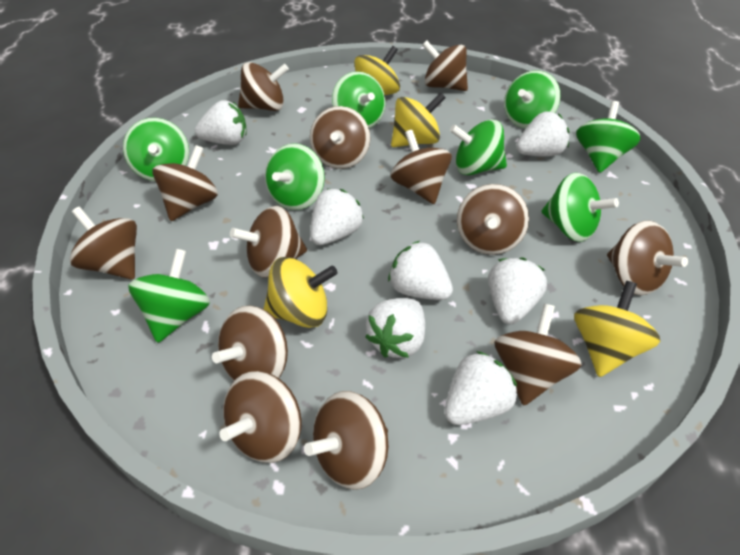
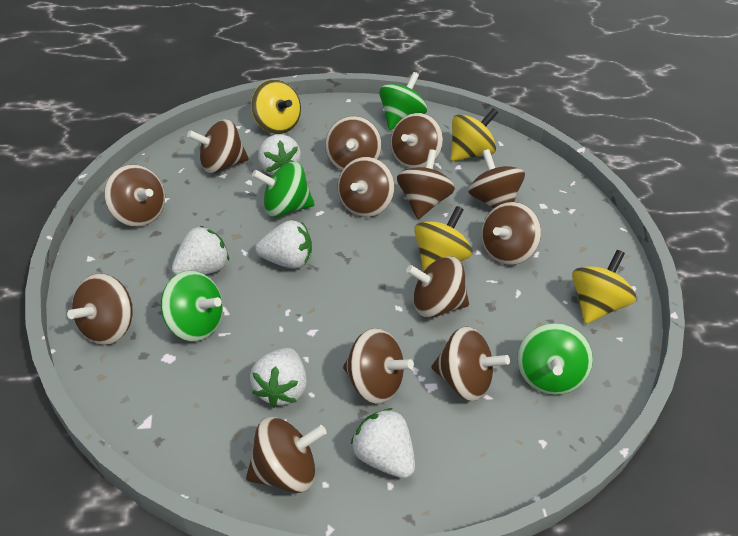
green spinning top: [123,118,189,181] [128,249,210,343] [265,143,325,210] [332,71,386,128] [450,119,507,175] [504,71,560,128] [541,173,619,242] [576,101,641,173] = 8 -> [161,270,223,342] [252,162,314,217] [379,72,427,130] [517,323,593,395] = 4
white strawberry: [195,100,247,145] [310,189,364,245] [365,298,425,358] [388,241,453,300] [445,351,517,425] [488,258,547,324] [516,111,569,157] = 7 -> [172,226,229,275] [250,348,307,407] [255,220,312,269] [258,134,301,175] [351,408,415,478] = 5

